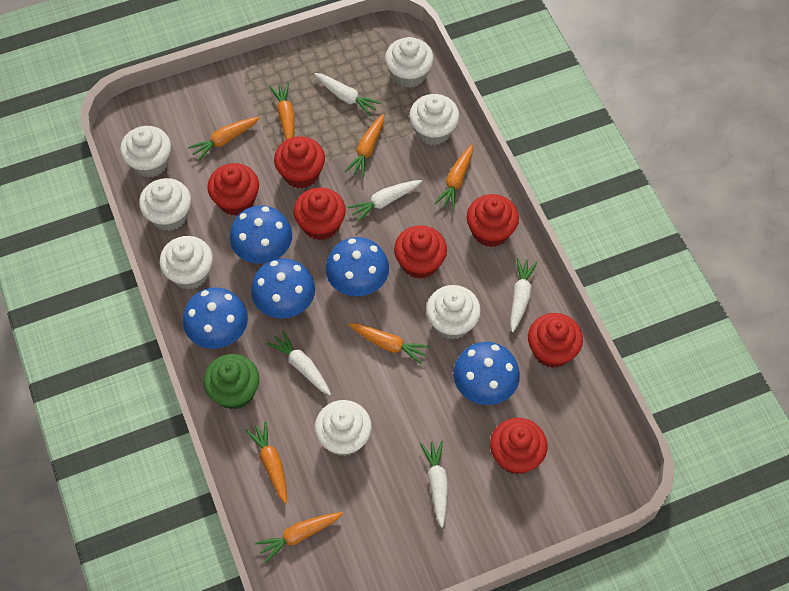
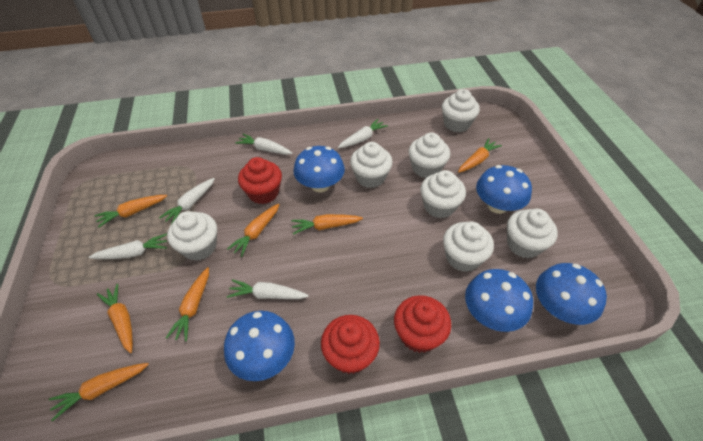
green cupcake: [203,354,260,410] = 1 -> none = 0
red cupcake: [208,163,259,216] [274,136,325,188] [294,187,346,240] [394,225,447,279] [467,194,519,247] [490,418,547,474] [528,313,583,368] = 7 -> [238,157,282,204] [321,315,380,374] [394,295,451,353] = 3

